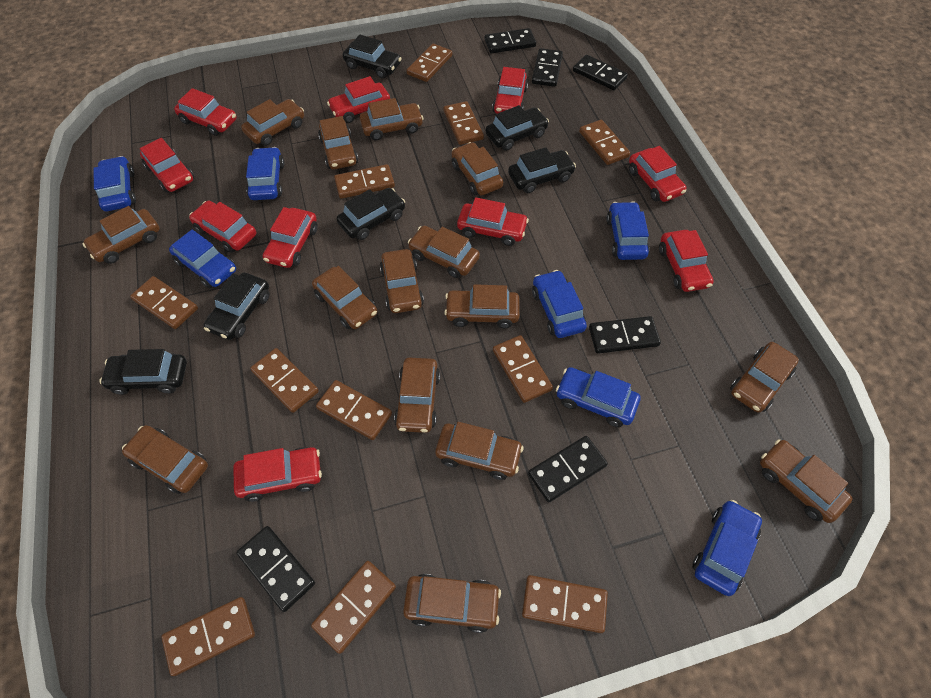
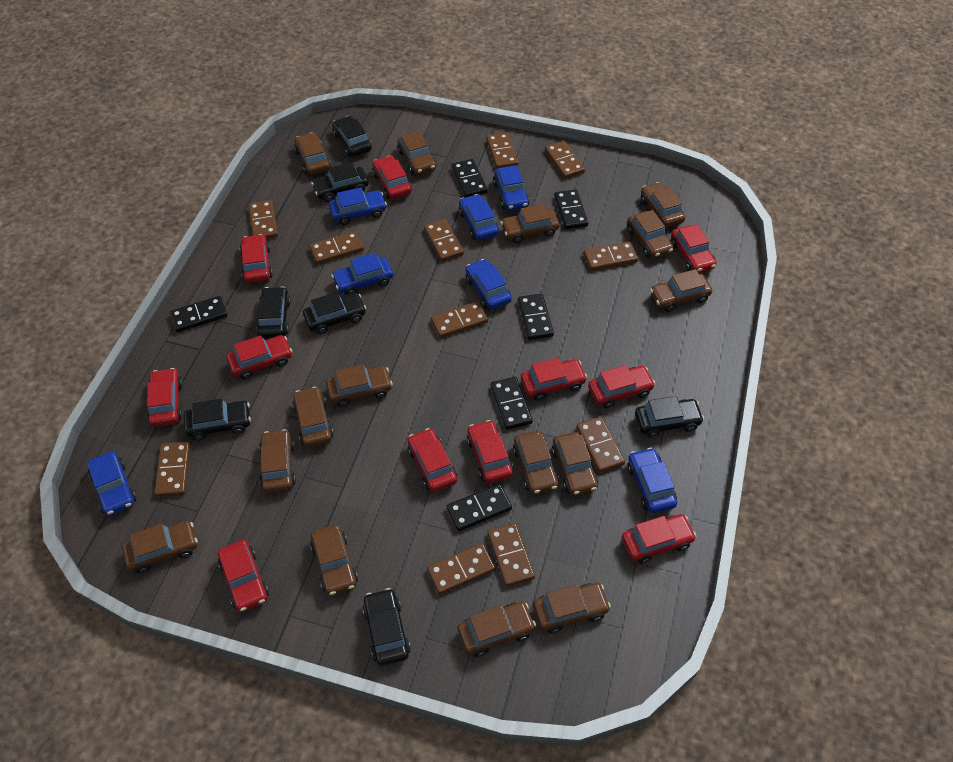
black car: [99,349,187,395] [204,273,270,340] [337,188,405,240] [343,35,402,78] [486,105,549,151] [508,147,576,193] = 6 -> [184,399,251,441] [256,286,291,338] [303,292,366,334] [311,162,369,202] [332,116,372,157] [362,588,411,666] [635,396,704,438] = 7
red car: [140,138,194,193] [174,88,237,136] [189,201,256,253] [233,447,322,502] [263,207,318,268] [327,76,390,123] [457,197,529,246] [492,67,528,114] [629,146,687,202] [659,230,713,292] = 10 -> [147,368,183,427] [218,540,269,612] [226,335,292,379] [240,234,273,283] [372,155,412,199] [408,428,457,492] [467,420,513,483] [521,358,587,401] [588,365,655,409] [622,514,696,564] [671,224,717,273] = 11

